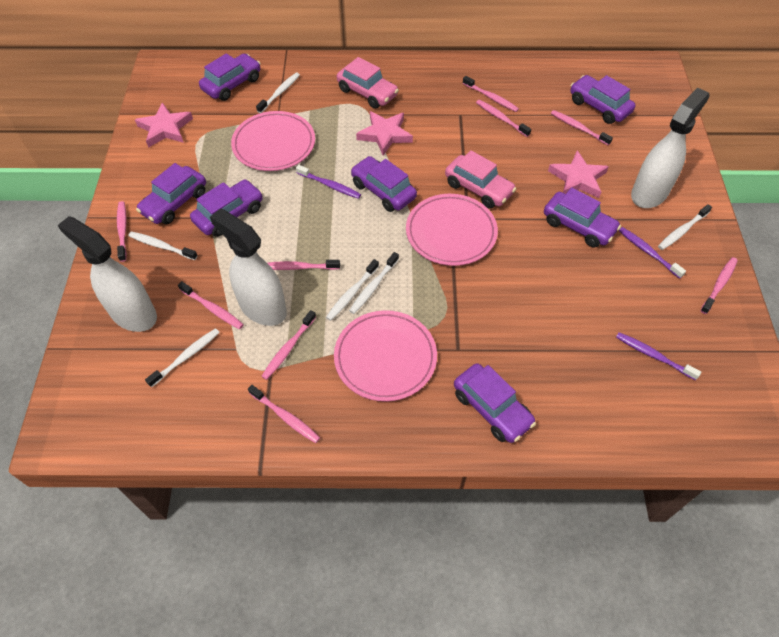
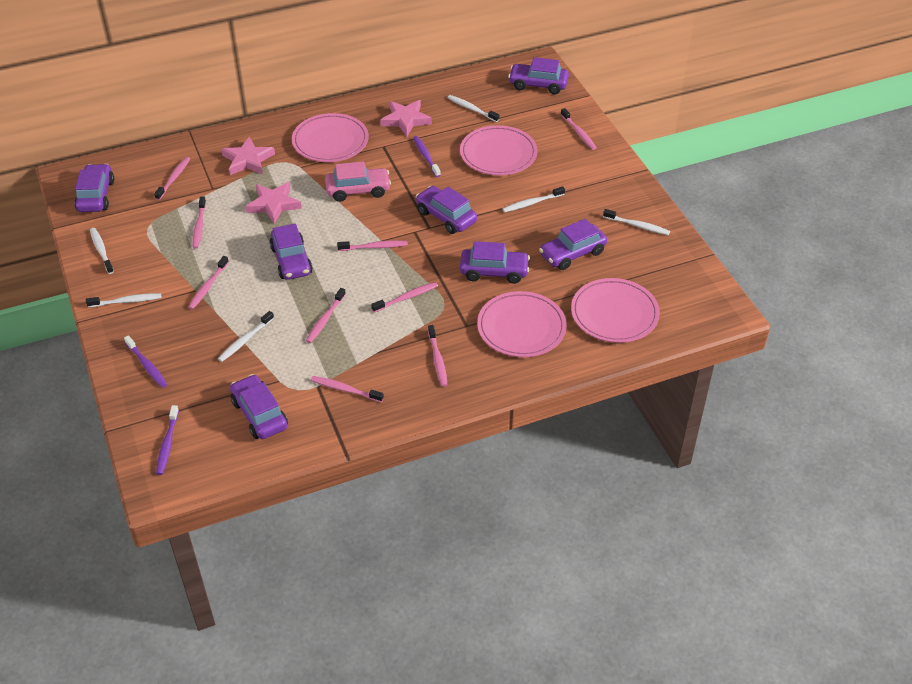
pink car: [337,57,399,109] [445,150,516,209] = 2 -> [325,161,391,202] = 1
pink plate: [231,111,315,171] [334,310,437,402] [406,194,498,266] = 3 -> [292,113,369,162] [460,125,538,175] [477,291,567,357] [571,278,660,343] = 4
white spray bottle: [57,216,157,332] [210,209,287,326] [631,88,710,208] = 3 -> none = 0

